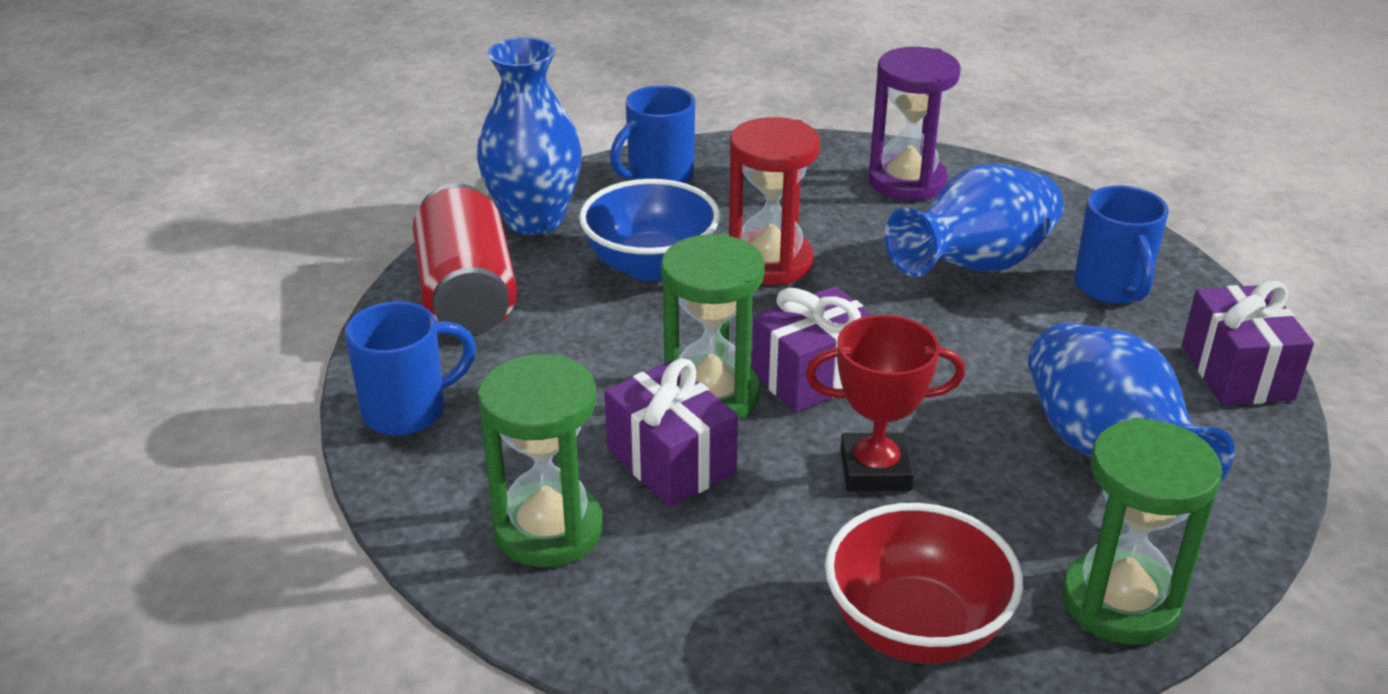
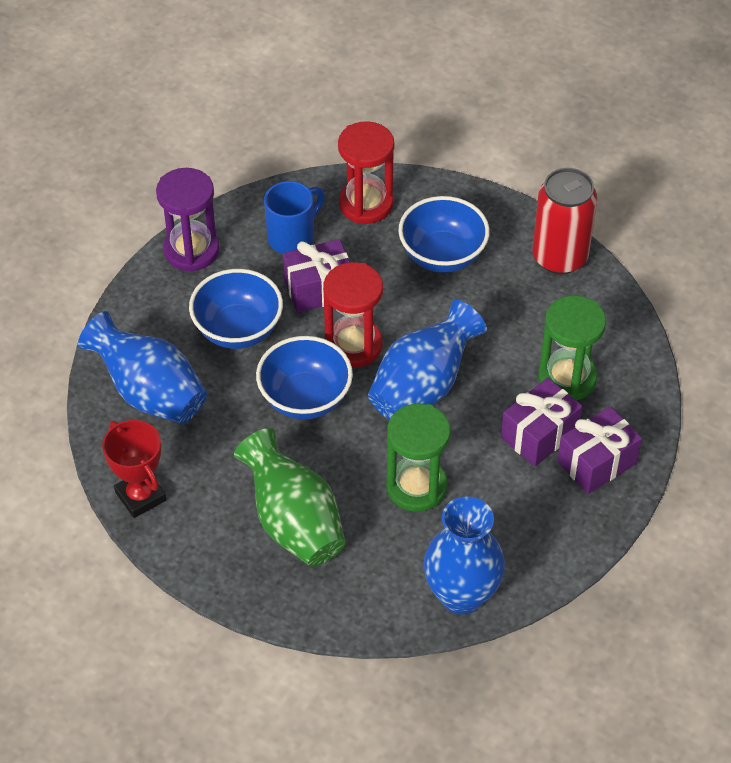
blue bowl: [579,179,720,281] = 1 -> [189,269,283,349] [256,336,353,420] [398,196,490,273] = 3
blue mug: [345,301,476,436] [610,85,695,183] [1074,186,1169,304] = 3 -> [264,181,325,254] = 1
green hourglass: [478,354,603,567] [661,234,765,420] [1062,418,1222,645] = 3 -> [386,404,451,512] [538,295,606,401] = 2
green vase: none = 0 -> [234,428,345,567] = 1
red bowl: [825,503,1023,664] = 1 -> none = 0
red hourglass: [729,117,820,285] = 1 -> [323,262,383,368] [338,121,394,224] = 2

